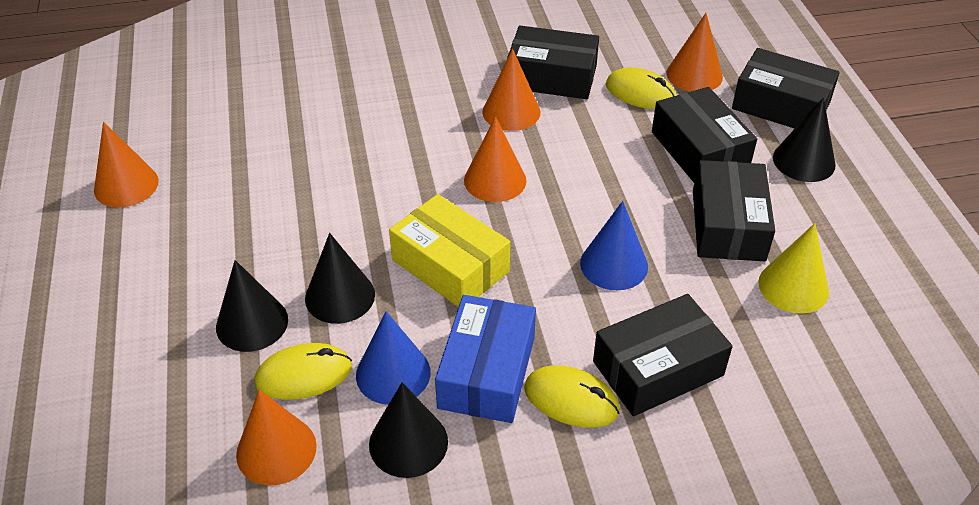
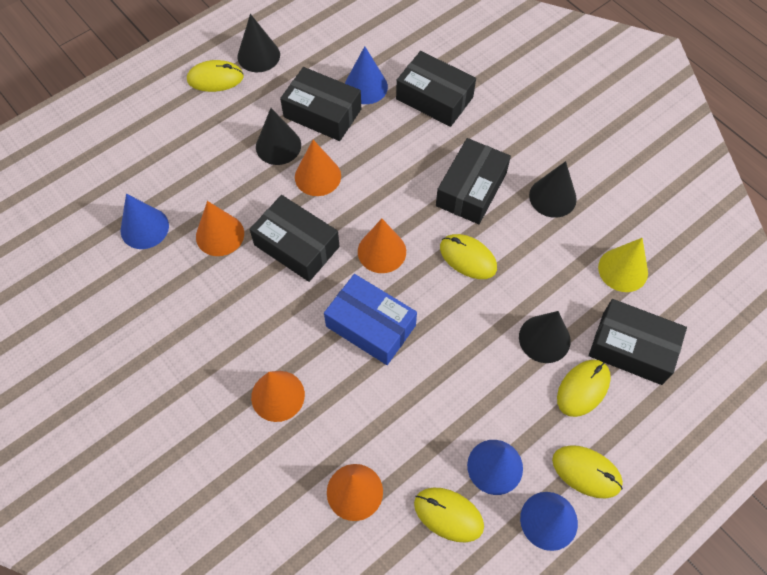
blue cone: [356,311,431,405] [580,201,648,290] = 2 -> [121,194,169,249] [345,46,388,104] [467,440,523,495] [520,492,578,551] = 4
yellow box: [389,194,510,307] = 1 -> none = 0
yellow mouse: [255,343,352,400] [524,365,620,428] [606,67,676,109] = 3 -> [187,60,244,92] [414,488,484,542] [440,234,497,279] [552,445,623,499] [557,360,611,417] = 5

